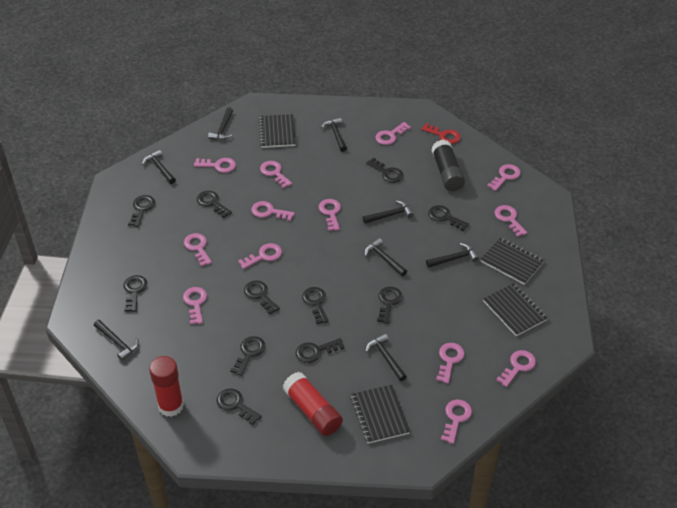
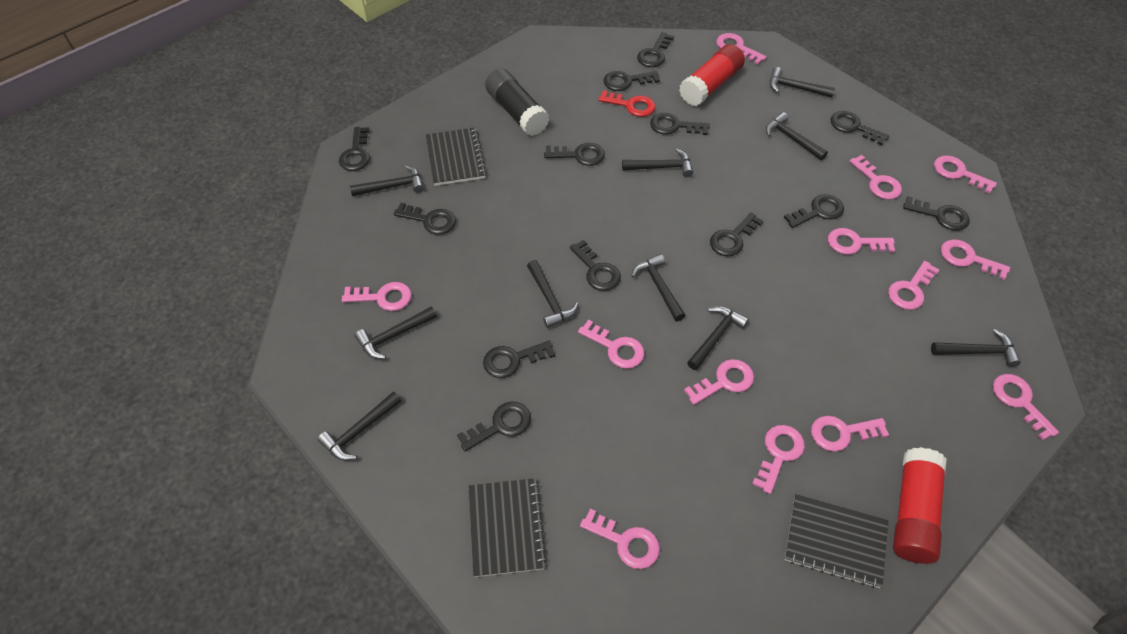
black hammer: [94,320,139,361] [142,150,176,184] [208,107,233,140] [321,117,347,152] [362,200,414,224] [364,238,407,277] [365,334,407,381] [426,243,479,268] = 8 -> [317,392,401,461] [350,165,424,196] [355,307,437,359] [527,260,578,328] [622,149,693,177] [631,254,686,321] [687,306,749,370] [766,112,828,160] [770,67,835,97] [931,329,1021,367] = 10
black key: [123,275,147,312] [128,195,155,227] [197,191,232,218] [216,388,262,425] [230,336,265,376] [244,280,280,314] [296,338,345,363] [302,287,329,324] [366,158,403,183] [377,287,403,324] [428,205,470,231] = 11 -> [339,127,370,171] [394,203,456,235] [457,402,531,452] [483,340,555,378] [544,143,605,166] [570,240,621,291] [603,71,660,91] [637,32,674,67] [650,113,709,135] [710,213,764,256] [784,194,844,228] [830,111,889,145] [903,196,970,231] = 13
black notebook: [259,114,296,148] [351,385,410,444] [480,237,545,285] [483,283,548,336] = 4 -> [426,127,487,186] [469,478,547,577] [785,494,889,588] = 3

